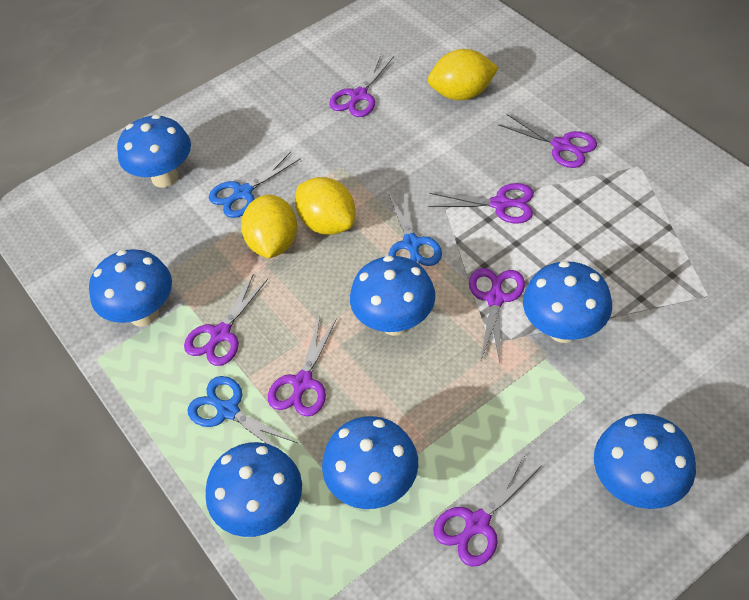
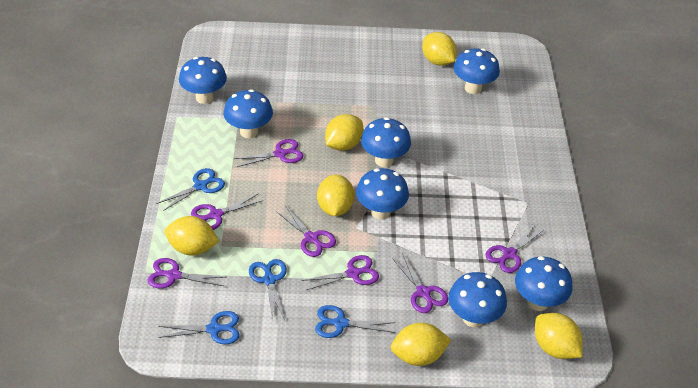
blue scissors: [187,376,297,447] [209,152,301,218] [388,189,442,266] = 3 -> [156,168,225,211] [158,311,240,344] [249,259,287,321] [315,305,396,338] = 4
yellow lemon: [241,195,297,258] [295,177,355,235] [428,49,499,100] = 3 -> [164,216,219,256] [317,175,354,216] [325,114,363,151] [391,323,451,366] [422,32,457,66] [535,313,583,359] = 6

